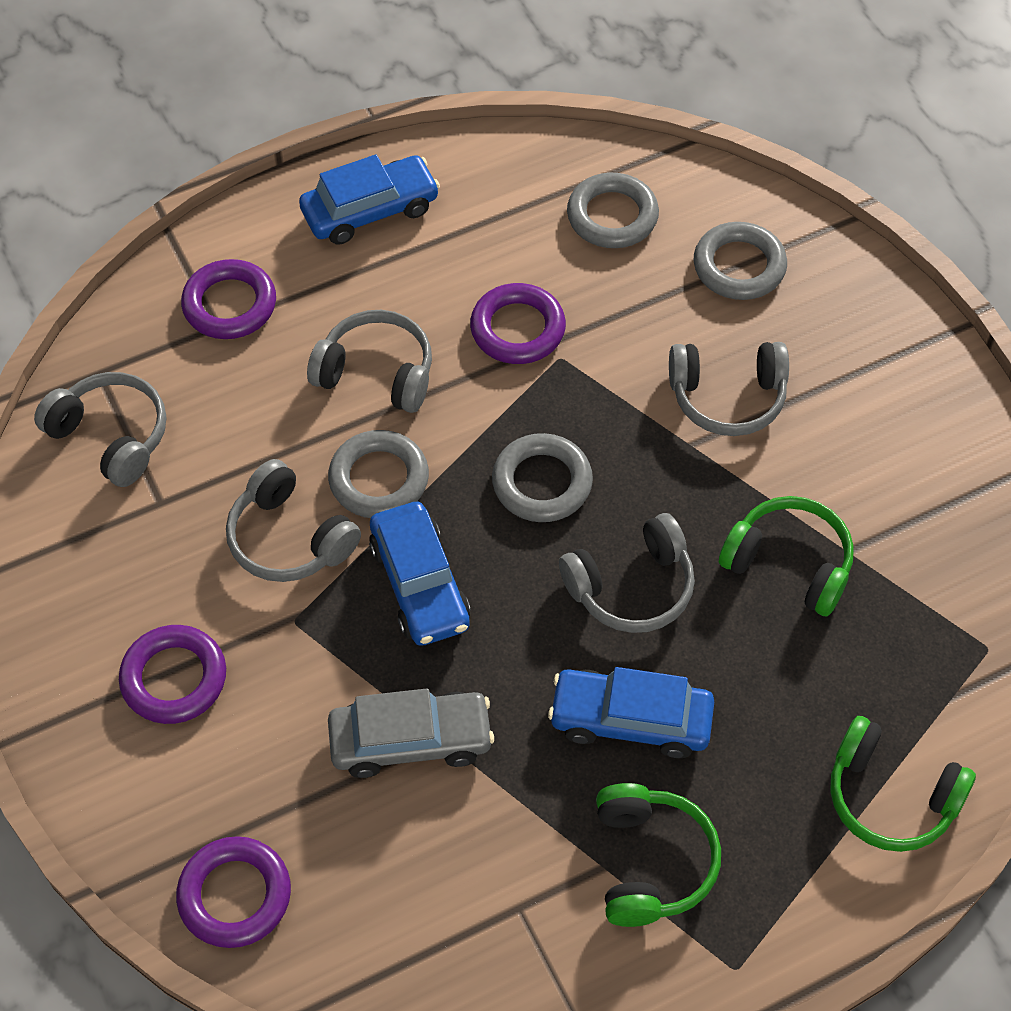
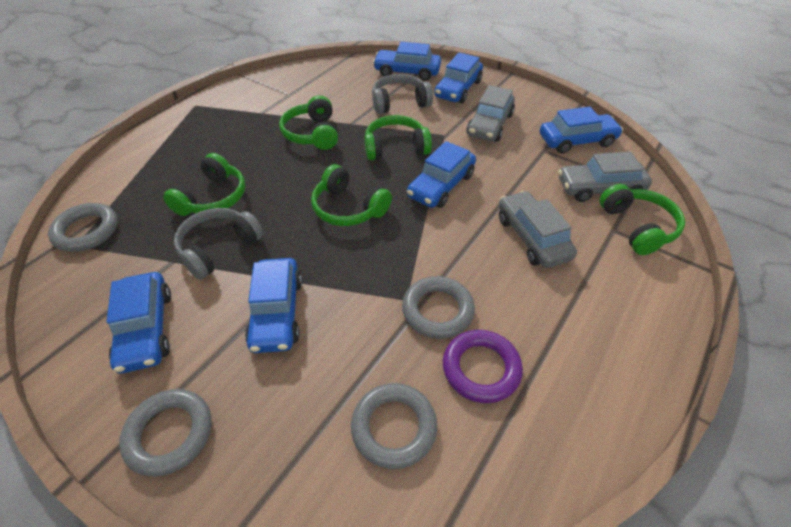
blue car: [299,154,440,245] [369,502,471,646] [548,667,714,758] = 3 -> [106,272,171,373] [245,258,302,353] [373,42,441,81] [407,141,476,208] [434,52,483,103] [540,107,623,154] = 6
green headphones: [596,783,721,927] [719,496,854,616] [830,716,976,852] = 3 -> [163,153,245,216] [279,95,338,150] [311,164,392,226] [364,115,432,160] [600,184,685,255] = 5
grey car: [328,688,494,778] = 1 -> [466,85,515,142] [499,191,577,268] [558,152,652,202] = 3
grey headphones: [34,372,166,487] [226,459,361,582] [307,310,432,413] [559,513,695,633] [669,342,789,436] = 5 -> [174,208,264,280] [372,74,433,114] = 2
purple ring: [119,625,226,724] [176,836,291,948] [181,259,276,339] [470,283,566,364] = 4 -> [443,330,523,403] = 1

